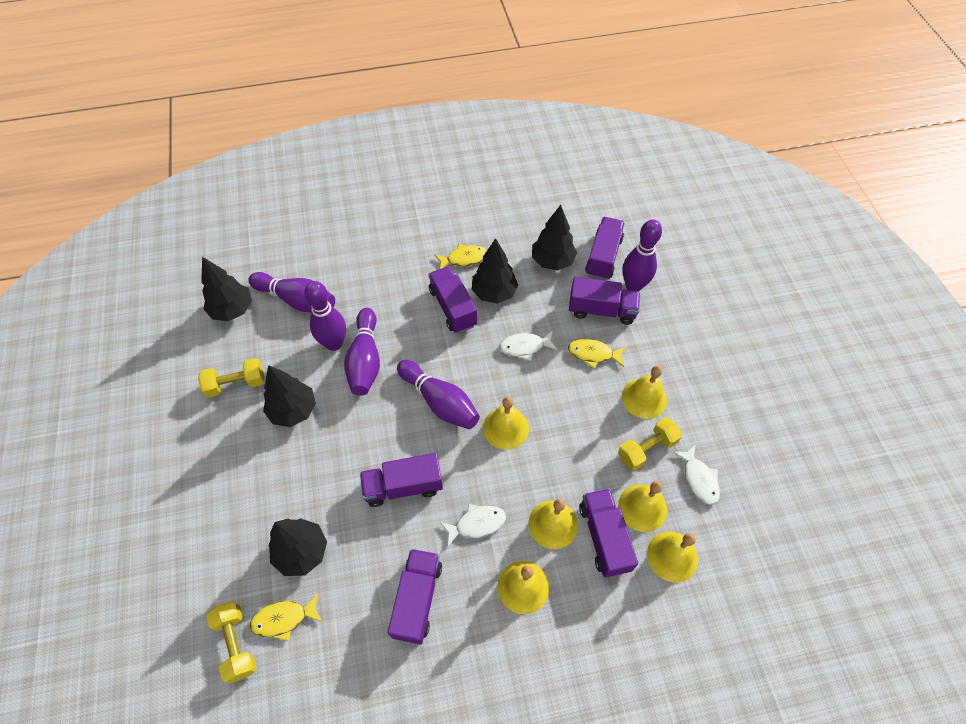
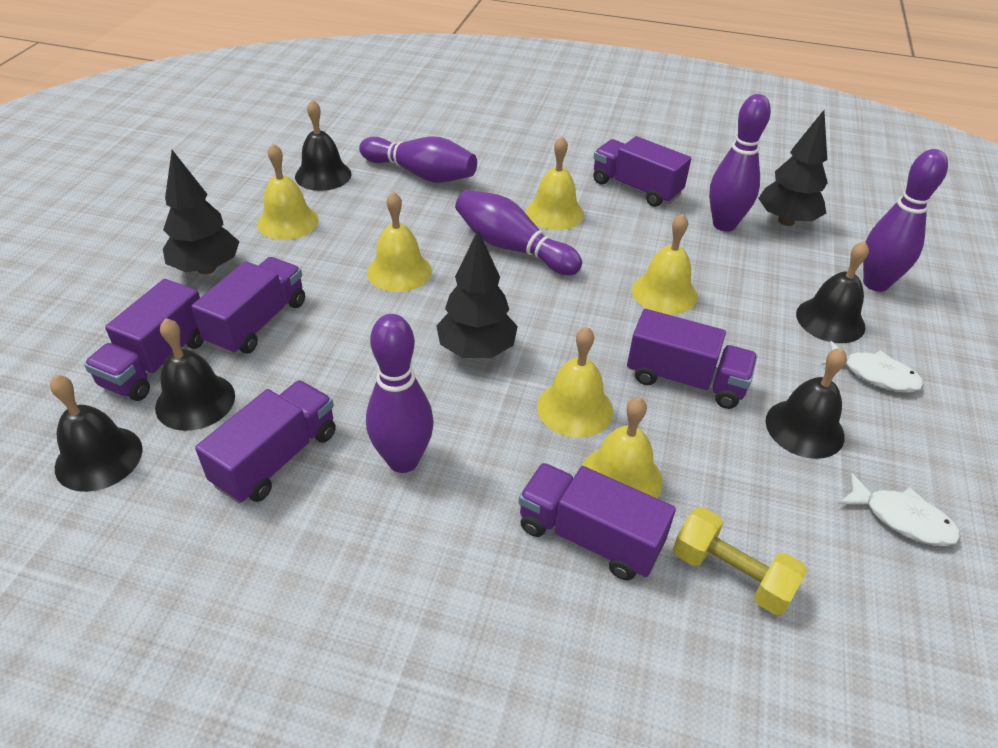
black bell: none = 0 -> [50,375,143,492] [155,318,235,431] [295,99,351,191] [765,348,847,459] [796,241,869,343] = 5
black tree: [201,257,252,321] [263,365,316,427] [269,518,327,576] [472,238,518,304] [532,205,577,270] = 5 -> [163,150,239,274] [436,230,518,358] [758,110,828,226] = 3
white fish: [440,504,506,546] [499,331,558,361] [673,444,720,505] = 3 -> [821,341,924,392] [838,472,961,546] = 2
yellow dumbbell: [198,358,265,398] [206,601,257,683] [618,417,682,471] = 3 -> [673,507,807,615] = 1
yellow fish: [250,593,322,641] [434,244,487,269] [568,339,626,368] = 3 -> none = 0

